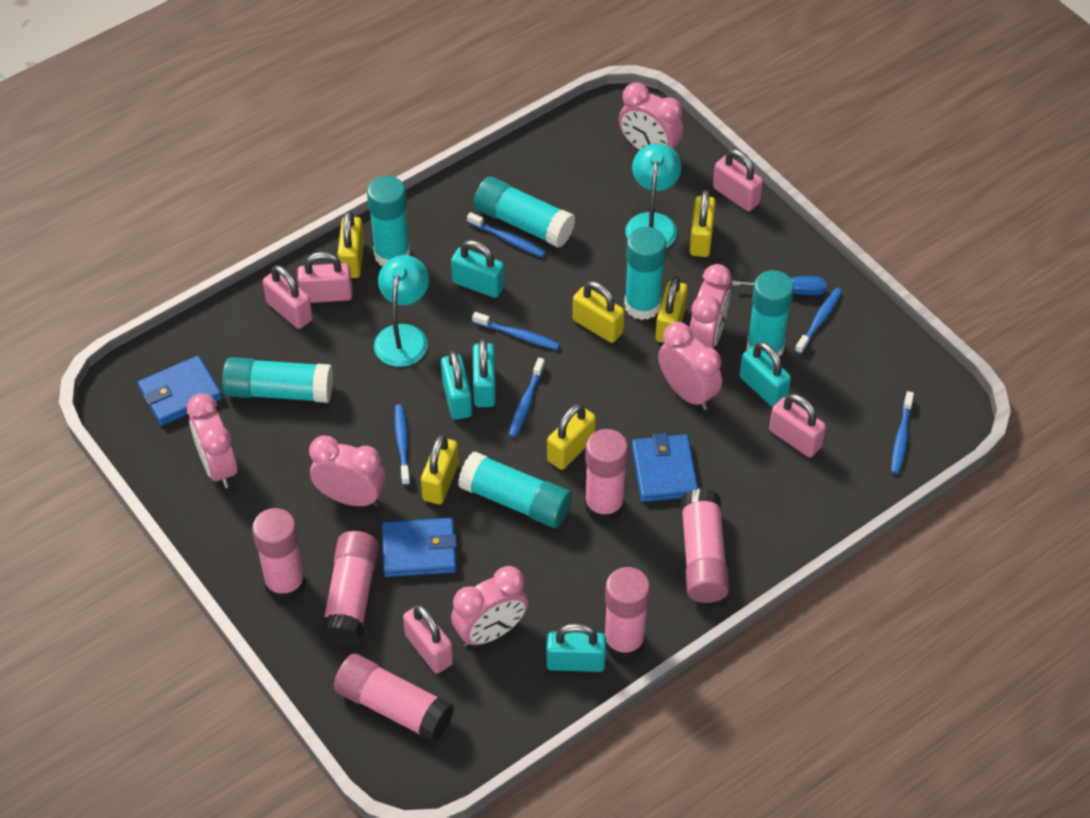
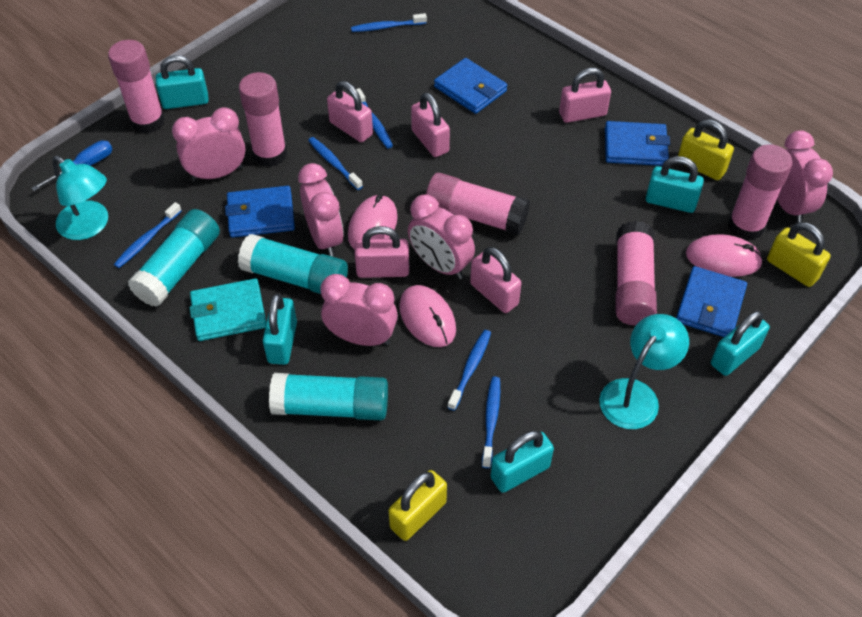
blue wallet: [138,355,222,426] [382,518,457,577] [632,433,698,502] = 3 -> [225,186,295,238] [434,58,507,114] [605,121,670,166] [676,266,747,337] = 4
pink clock: [187,393,237,488] [309,435,386,506] [451,566,528,647] [619,83,683,150] [658,322,722,410] [690,264,731,349] = 6 -> [172,107,246,181] [298,163,344,257] [320,274,398,346] [408,195,475,279] [777,130,833,223] = 5
pink glue stick: [252,508,306,602] [320,531,379,648] [334,654,454,743] [585,429,628,523] [605,567,650,661] [680,489,729,603] = 6 -> [108,40,165,134] [239,72,287,167] [426,173,530,235] [616,221,657,326] [728,144,793,241] = 5
pink mouse: none = 0 -> [348,195,398,250] [399,285,456,347] [686,234,763,277] = 3
turquoise glue stick: [222,357,333,403] [367,176,410,266] [458,452,572,528] [474,177,575,248] [624,227,666,320] [746,270,794,357] = 6 -> [128,209,220,307] [238,234,348,294] [269,373,388,420] = 3
turquoise wallet: none = 0 -> [189,278,266,341] = 1
yellow padlock: [337,211,364,278] [421,435,459,504] [547,404,596,470] [573,281,625,343] [656,276,688,343] [690,190,716,257] = 6 -> [388,470,447,541] [678,119,734,180] [767,222,831,287] = 3

